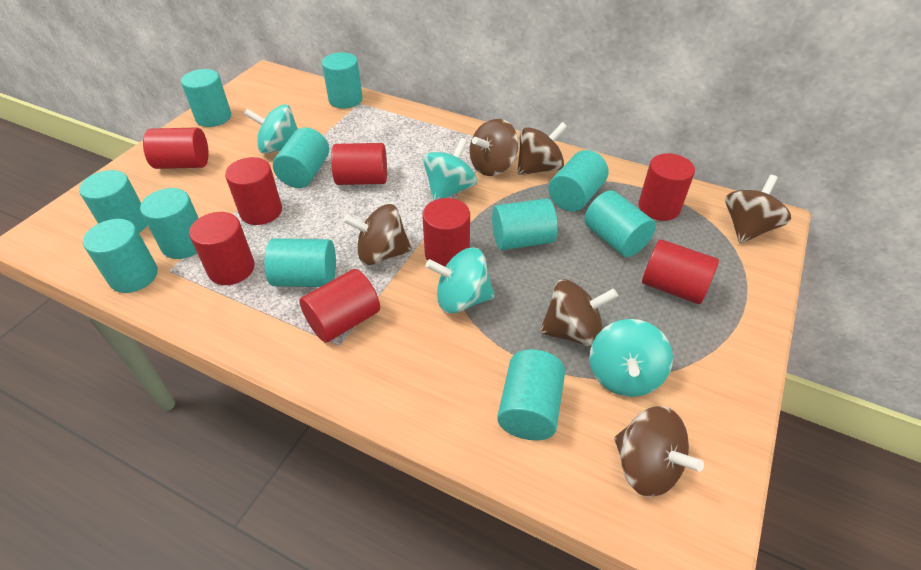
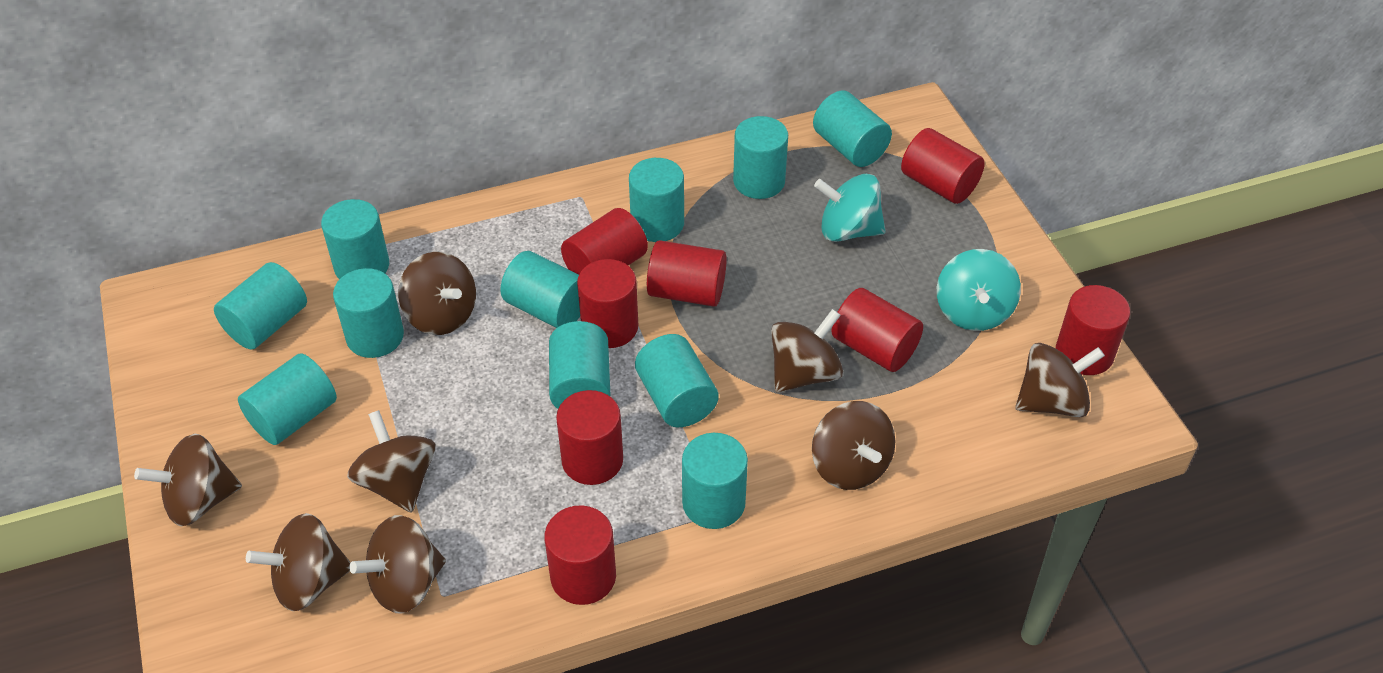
brown spinning top: [343,204,412,265] [470,119,519,176] [517,122,567,175] [540,279,618,347] [614,406,704,497] [725,175,791,244] = 6 -> [134,434,242,527] [246,513,351,611] [347,410,436,513] [349,515,446,614] [398,252,476,335] [771,309,843,393] [812,401,895,490] [1015,343,1105,417] = 8
turquoise spinning top: [244,104,298,154] [423,138,477,201] [426,248,495,313] [589,319,673,397] = 4 -> [814,174,886,242] [937,249,1021,331] = 2

